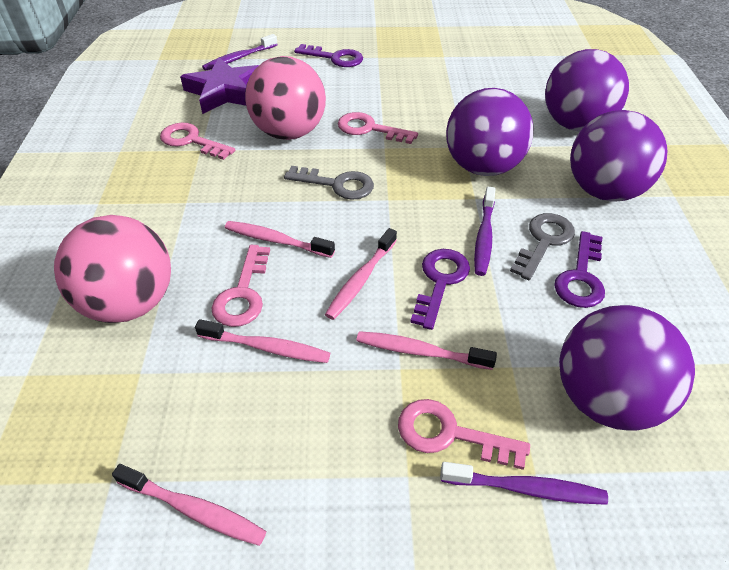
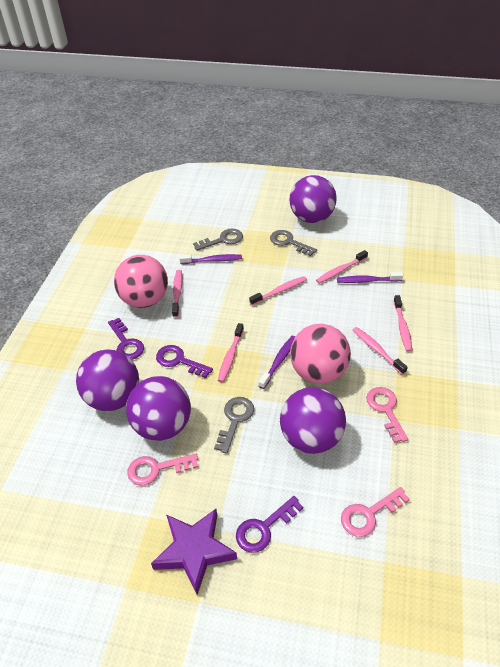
grey key: [284,166,374,200] [510,213,575,280] = 2 -> [193,229,243,251] [214,397,254,454] [270,230,317,256] = 3
pink key: [160,123,235,160] [211,245,270,327] [338,112,418,144] [398,399,530,470] = 4 -> [127,454,198,485] [341,487,410,537] [366,387,408,443] = 3
pink toothbrush: [112,464,266,546] [195,319,330,363] [225,221,335,258] [325,228,397,320] [356,331,497,370] = 5 -> [172,270,182,318] [218,323,244,382] [249,276,307,306] [316,250,368,284] [353,327,408,375] [393,295,412,352] = 6

